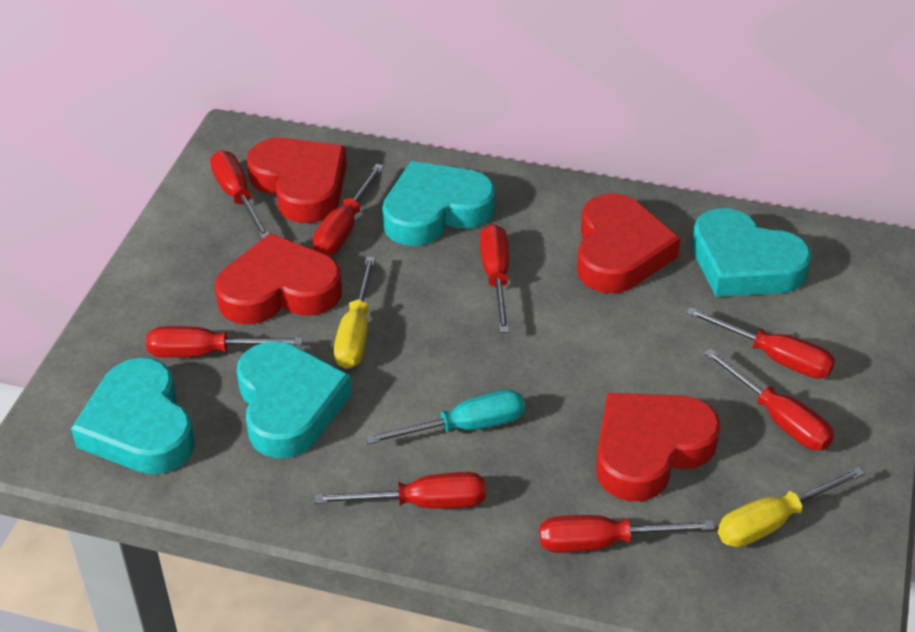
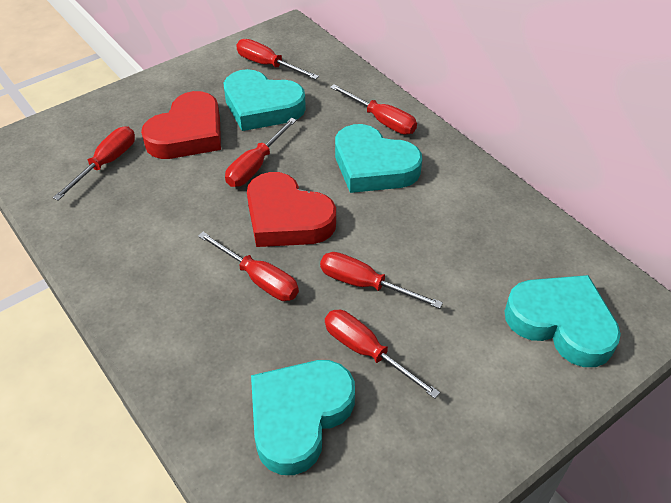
red heart: [215,233,342,324] [247,138,347,223] [577,193,680,293] [596,393,721,501] = 4 -> [141,91,221,159] [247,172,336,247] = 2
red screwdriver: [146,326,303,358] [210,150,269,239] [313,164,384,255] [314,472,486,509] [480,224,509,333] [539,515,715,553] [686,307,835,379] [704,349,834,450] = 8 -> [53,127,135,201] [198,232,299,301] [225,118,297,187] [236,39,319,80] [320,252,443,309] [325,310,440,399] [330,84,417,135] = 7
turquoise screwdriver: [365,390,525,445] = 1 -> none = 0
yellow screwdriver: [334,256,375,369] [718,467,865,547] = 2 -> none = 0

